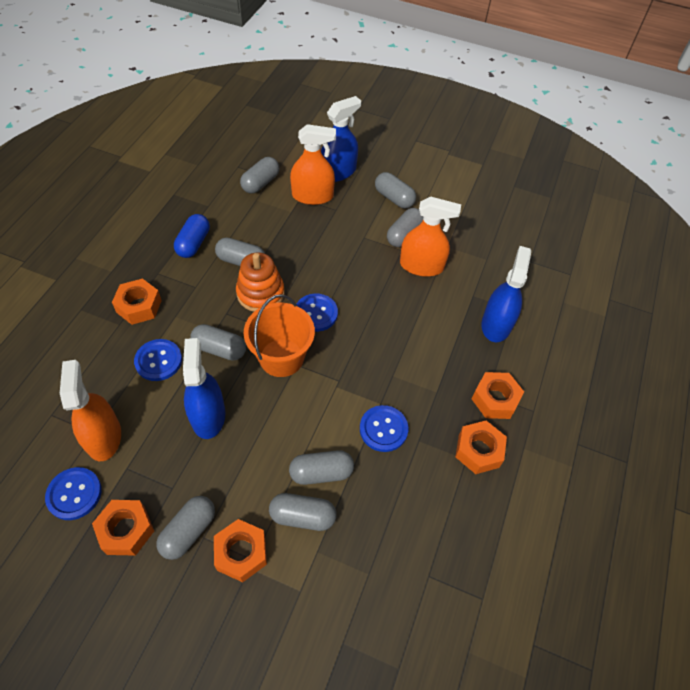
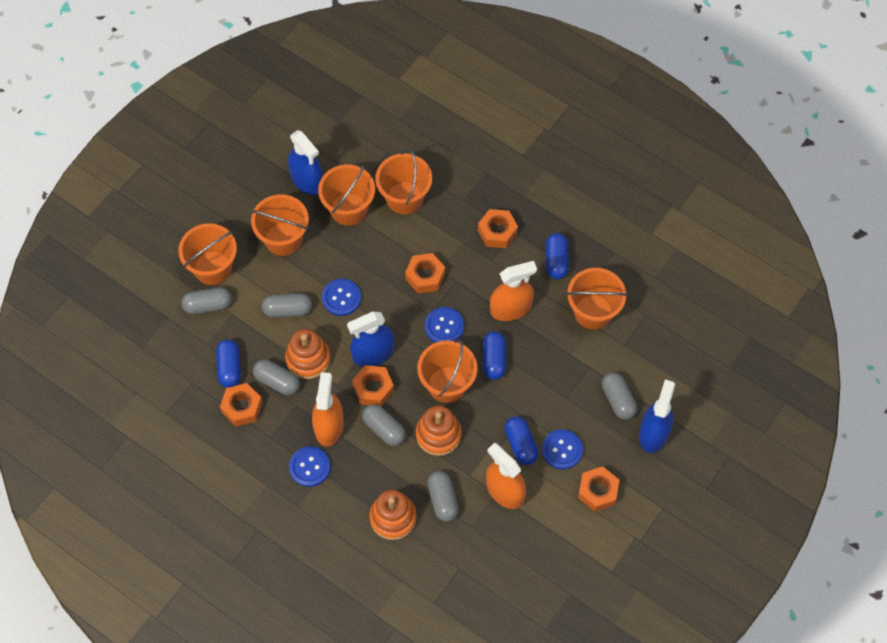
blue capsule: [174,214,210,258] = 1 -> [216,340,241,388] [483,331,506,380] [504,416,539,465] [546,233,569,279] = 4
grey capsule: [156,496,215,560] [190,324,246,361] [215,238,265,266] [240,157,280,194] [269,493,336,531] [289,450,354,485] [375,172,416,209] [387,208,424,247] = 8 -> [181,287,232,314] [253,360,300,395] [262,293,312,318] [362,404,406,446] [427,471,459,522] [602,372,637,420] = 6
orange bucket: [244,294,315,377] = 1 -> [178,224,237,285] [251,194,309,256] [318,165,375,226] [375,149,432,214] [417,339,477,403] [566,268,627,330] = 6
orange stacking toy: [236,252,284,312] = 1 -> [285,329,331,379] [370,490,416,540] [416,405,461,456] = 3

